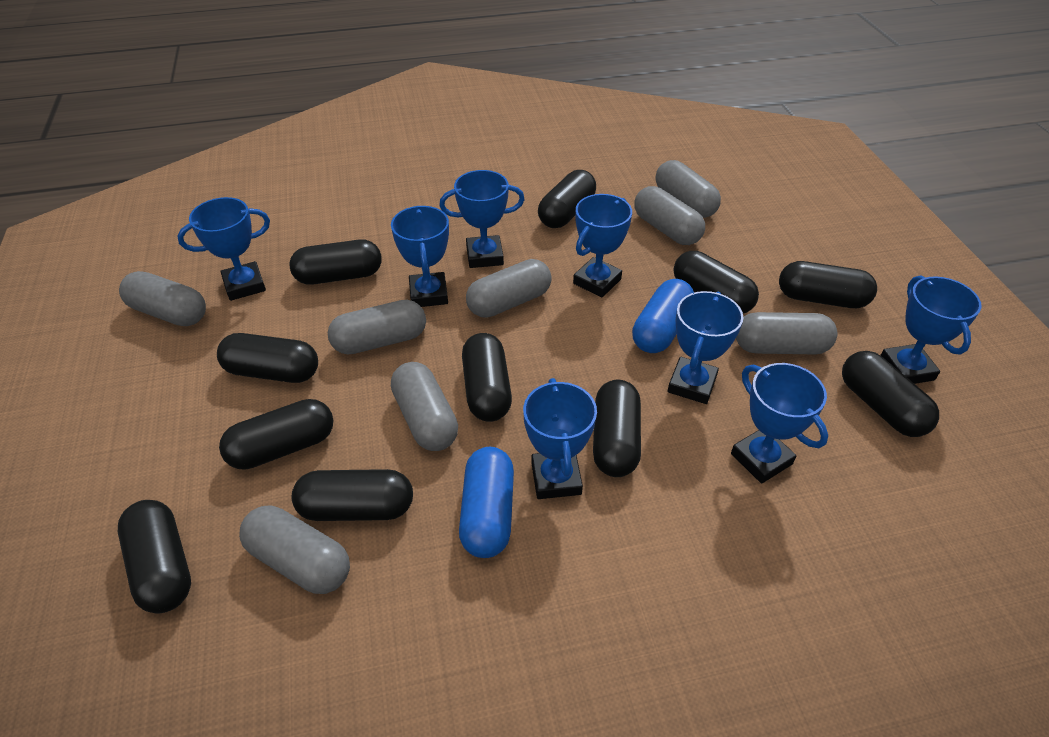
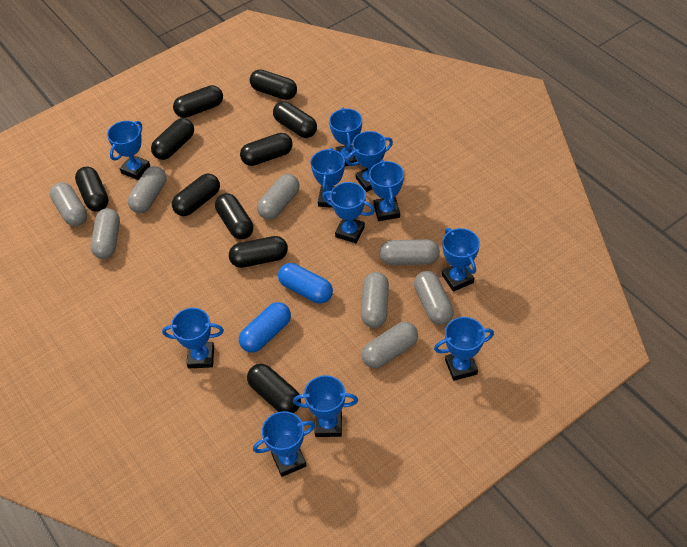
black capsule: [118,500,191,613] [217,333,318,383] [219,399,333,470] [289,239,382,285] [292,469,413,521] [462,333,512,422] [538,170,596,228] [593,380,641,477] [674,251,759,314] [779,261,877,308] [842,351,939,437] = 11 -> [75,167,109,212] [151,118,194,160] [172,173,220,216] [173,85,223,118] [215,193,253,240] [229,236,288,268] [240,133,293,166] [247,364,301,413] [250,69,297,100] [273,101,317,138] = 10
blue trophy: [178,197,270,301] [391,206,449,307] [439,170,525,268] [523,378,597,499] [573,194,632,298] [668,291,744,404] [731,363,828,484] [880,275,982,384] = 8 -> [107,121,150,180] [162,308,224,368] [253,411,315,477] [293,375,358,437] [311,148,345,208] [323,182,375,243] [329,108,362,166] [346,131,393,192] [369,160,404,221] [434,317,494,381] [442,228,480,292] = 11

